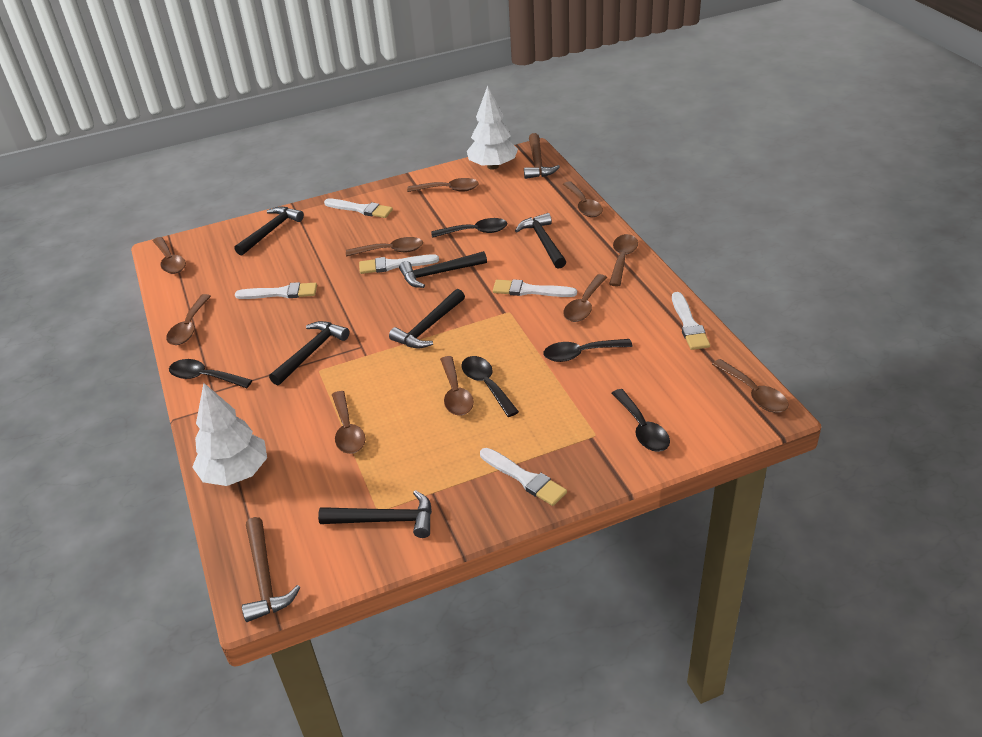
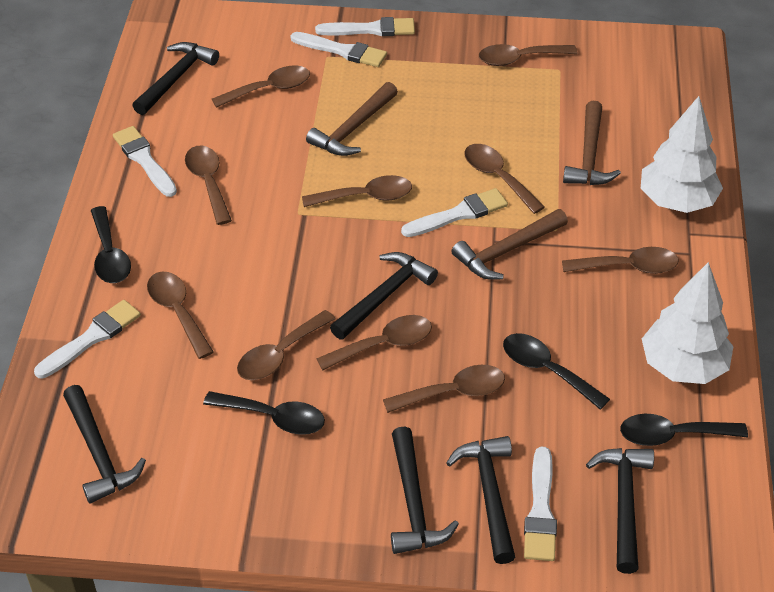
black spoon: [169,359,252,388] [431,218,507,238] [461,356,519,417] [543,339,633,362] [611,389,670,452] = 5 -> [91,206,131,283] [203,391,325,435] [503,333,610,410] [620,414,748,446] = 4
brown hammer: [242,517,301,622] [524,133,560,179] = 2 -> [306,82,398,156] [451,209,568,280] [563,101,621,185] = 3

